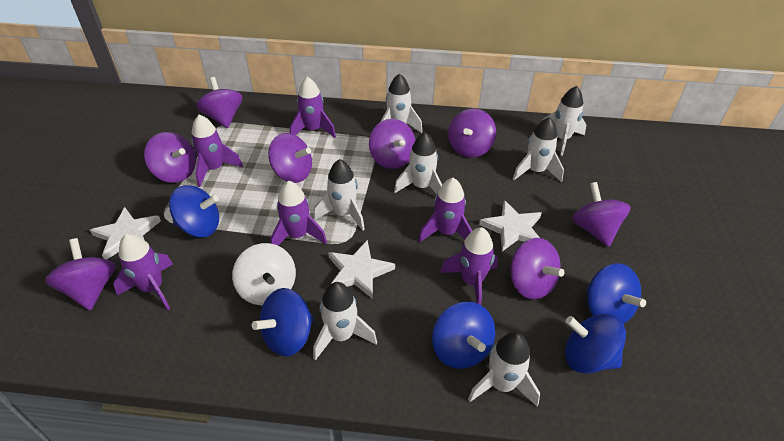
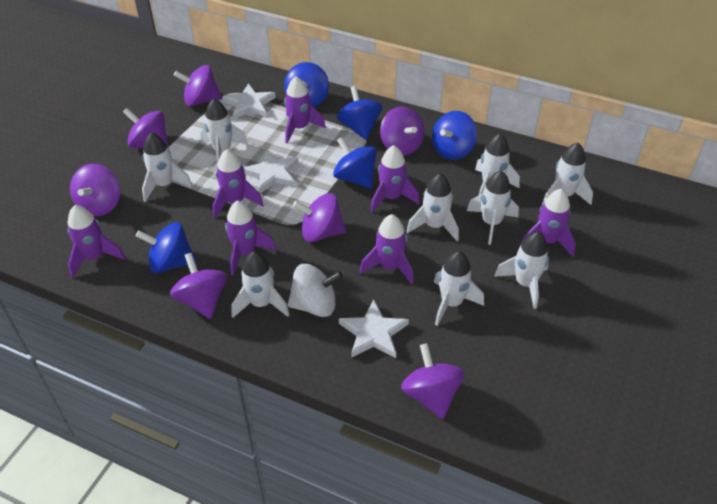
purple rocket: [113,234,173,310] [191,115,243,187] [270,181,327,246] [290,77,336,138] [418,178,472,243] [440,227,498,305] = 6 -> [68,205,125,278] [213,149,263,218] [225,200,276,275] [284,76,326,144] [360,214,414,284] [370,145,420,212] [522,189,576,257] = 7
purple spinning top: [45,238,116,311] [144,132,196,183] [196,77,242,128] [268,133,312,183] [369,119,415,169] [448,108,496,158] [510,238,565,300] [572,182,631,247] = 8 -> [70,164,120,216] [123,108,169,149] [170,253,227,319] [174,65,222,106] [293,193,346,242] [380,107,424,156] [401,343,465,419] = 7
white rocket: [313,282,377,360] [314,159,365,231] [380,73,423,133] [394,132,442,194] [468,332,540,407] [513,117,564,182] [543,86,587,156] = 7 -> [142,132,192,202] [200,99,248,165] [231,252,289,318] [407,173,459,241] [434,251,484,326] [467,171,519,245] [475,133,520,195] [494,232,549,309] [542,143,593,205] = 9

